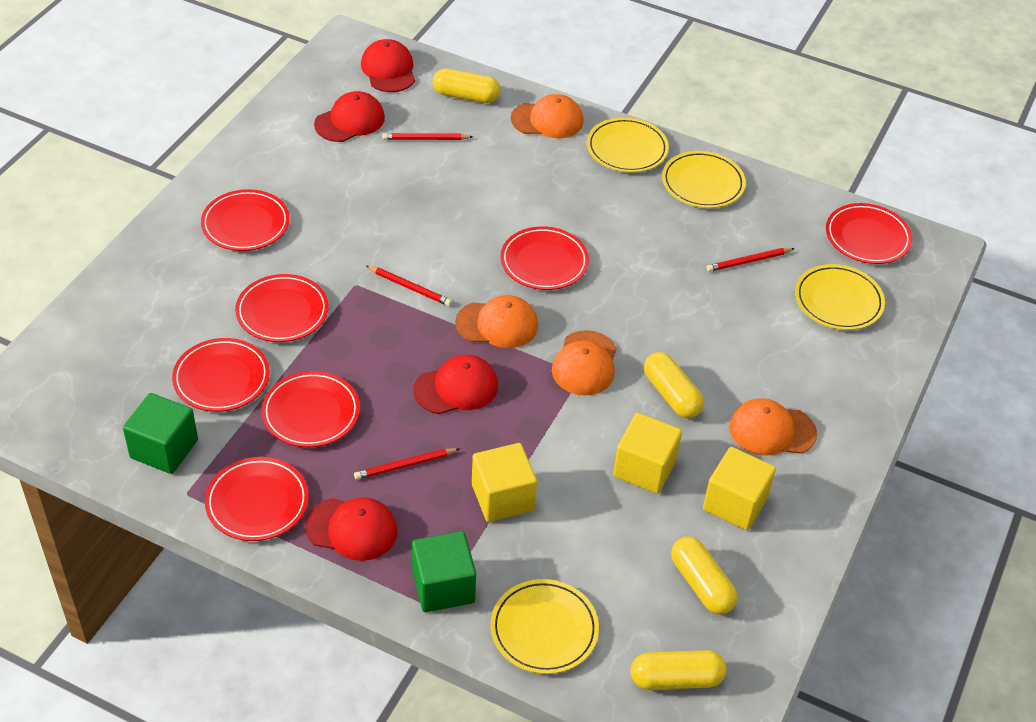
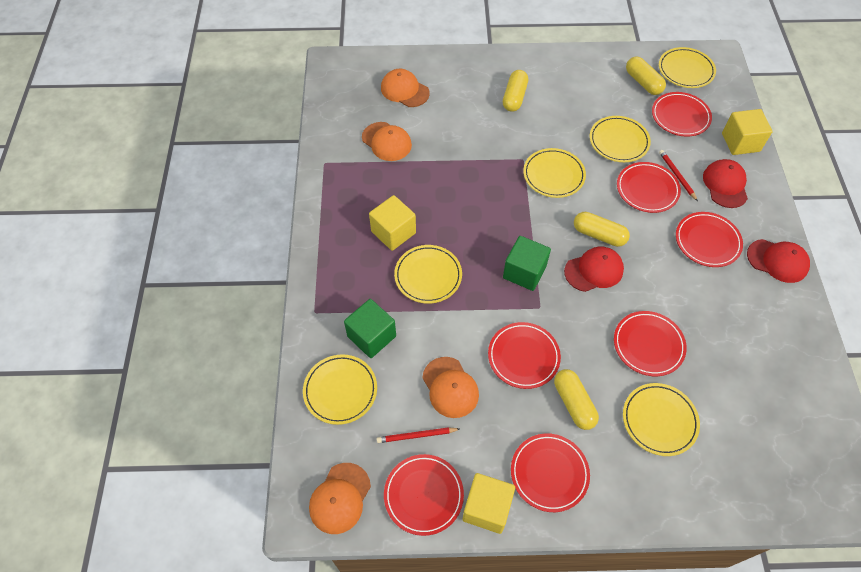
red cap: [305,497,398,561] [314,91,385,142] [361,39,415,92] [413,355,498,414] = 4 -> [564,247,624,292] [703,159,748,208] [747,239,810,283] = 3
red pencil: [354,448,459,480] [367,266,452,306] [382,133,473,140] [707,248,795,272] = 4 -> [377,427,460,443] [659,150,698,201] = 2
yellow plate: [491,579,599,674] [587,117,669,173] [662,151,746,208] [795,264,885,330] = 4 -> [303,354,377,425] [394,245,462,304] [523,148,586,198] [590,116,651,162] [623,383,700,456] [659,47,716,88] = 6

